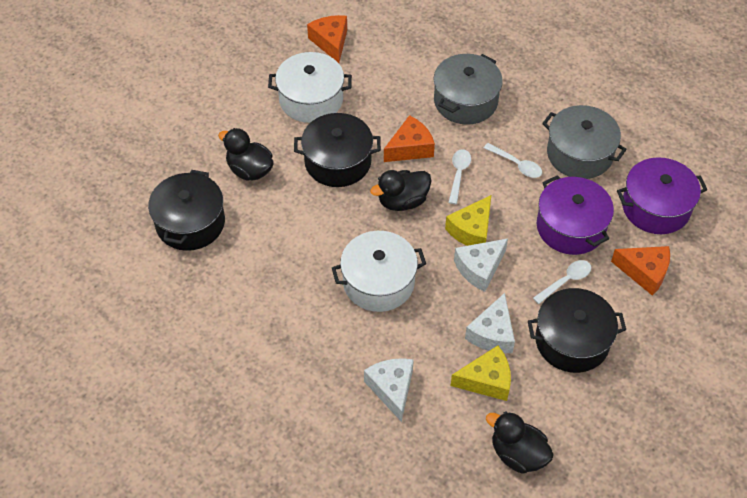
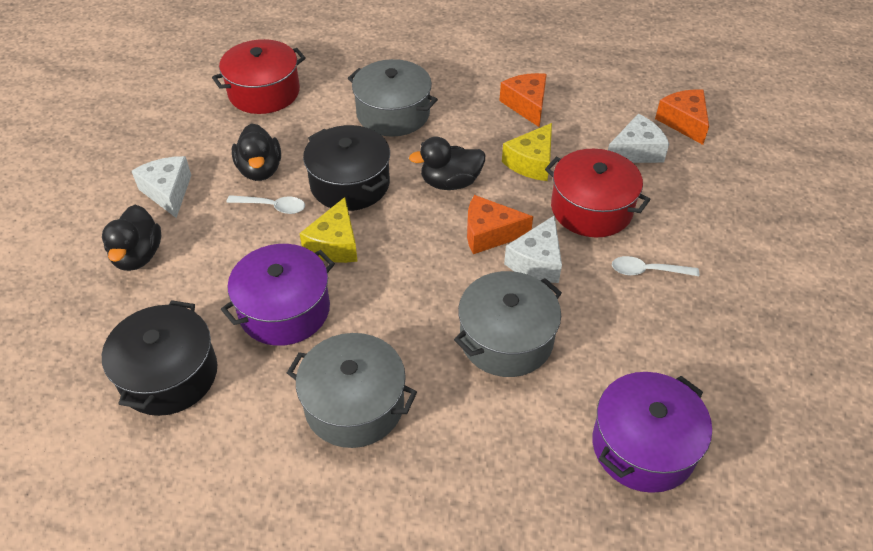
black pot: [148,170,225,251] [294,113,381,187] [528,288,626,373] = 3 -> [102,300,217,416] [303,125,390,211] = 2
grey pot: [433,54,503,125] [542,105,627,179] = 2 -> [287,333,417,448] [348,59,438,137] [454,271,562,377] = 3
red pot: none = 0 -> [212,39,306,114] [545,149,651,237] = 2
white pot: [268,52,352,123] [332,231,426,312] = 2 -> none = 0
white spoon: [448,149,471,204] [484,143,542,178] [533,260,591,304] = 3 -> [226,195,305,214] [612,256,700,276] = 2

